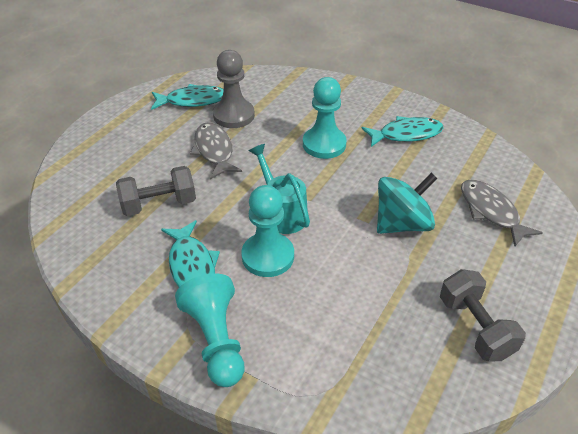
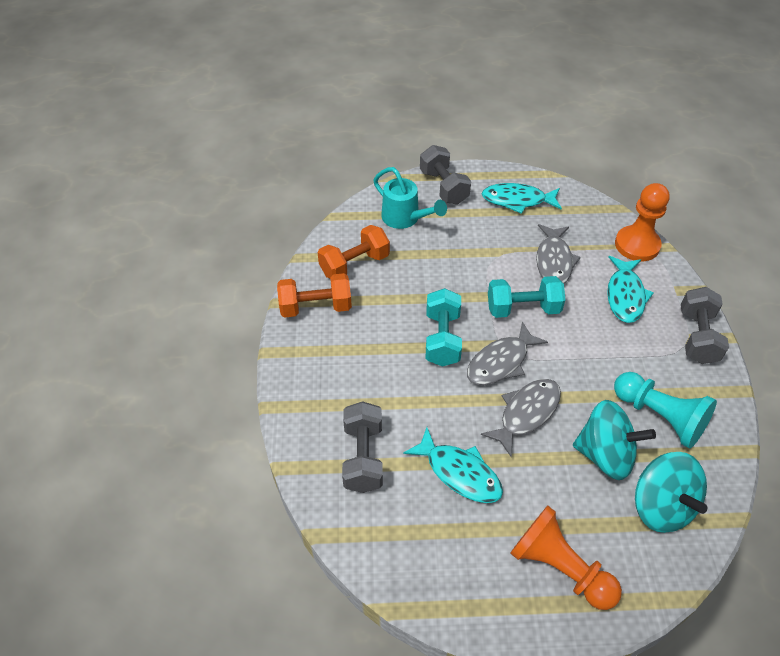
grey dumbbell: [116,166,196,216] [440,269,526,361] = 2 -> [342,401,383,493] [420,145,471,205] [681,287,729,364] = 3
grey fish: [190,123,242,179] [461,179,543,246] = 2 -> [467,322,548,385] [481,379,561,457] [536,224,581,283] = 3
grey pawn: [213,50,255,128] = 1 -> none = 0
orange dumbbell: none = 0 -> [277,273,352,318] [318,225,390,279] = 2
orange pawn: none = 0 -> [510,506,622,610] [615,183,670,261] = 2
turquoise dumbbell: none = 0 -> [426,288,462,367] [488,276,565,318] = 2
turquoise pawn: [175,274,244,387] [241,185,294,277] [303,77,347,159] = 3 -> [614,372,717,448] = 1
turquoise spinning top: [377,173,437,234] = 1 -> [573,400,656,480] [635,452,707,533] = 2

